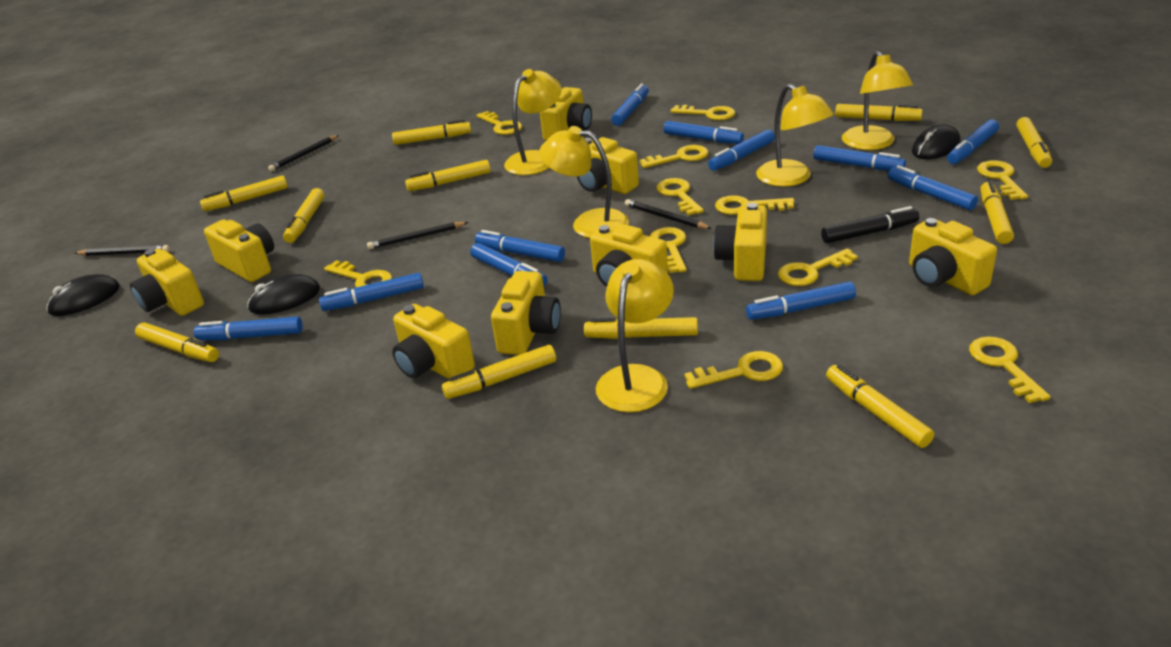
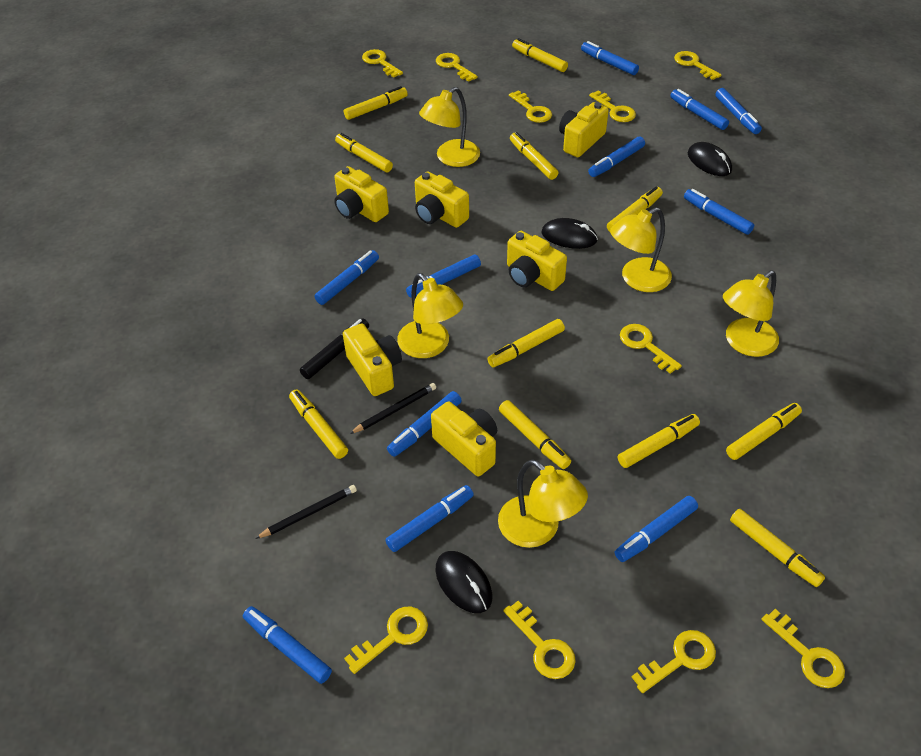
black pencil: [75,245,170,256] [268,135,339,172] [367,222,469,250] [625,199,712,229] = 4 -> [255,485,357,539] [350,383,436,434] = 2
yellow camera: [130,249,204,316] [204,220,274,282] [392,304,475,379] [491,271,561,355] [540,87,592,141] [577,137,639,194] [590,224,668,287] [713,203,767,281] [909,218,997,295] = 9 -> [334,166,389,222] [343,323,402,396] [415,171,469,228] [431,401,497,476] [507,231,567,291] [559,102,609,157] = 6
yellow key: [324,260,392,287] [476,111,522,135] [640,145,709,168] [650,227,687,273] [656,178,704,215] [670,105,735,120] [684,351,783,389] [715,195,795,215] [778,249,858,286] [969,336,1051,403] [977,160,1028,200] = 11 -> [344,607,428,674] [362,49,403,78] [436,53,478,82] [503,601,575,679] [509,90,552,123] [589,90,636,122] [620,324,682,374] [632,630,716,693] [674,51,721,80] [761,609,845,688] = 10

